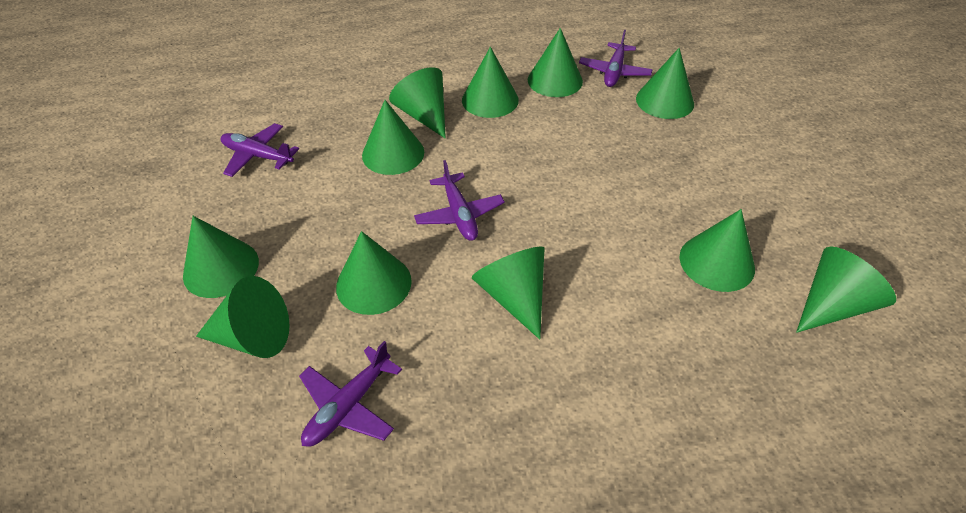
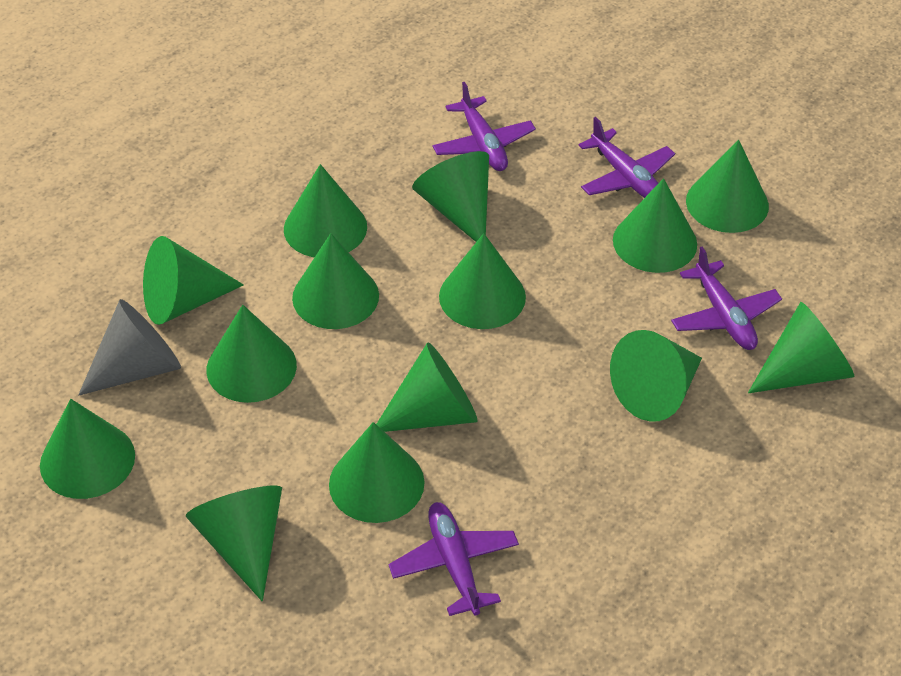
green cone: [183,216,259,298] [196,276,289,358] [336,231,412,315] [362,100,424,175] [389,67,446,138] [462,47,519,118] [472,247,544,339] [528,28,583,97] [636,48,694,119] [680,209,755,292] [796,247,896,333] = 11 -> [40,399,135,499] [143,236,244,325] [186,486,282,601] [207,305,297,403] [284,164,367,257] [292,233,379,329] [329,422,425,523] [376,343,478,432] [412,151,489,242] [439,233,526,329] [610,330,702,422] [613,178,697,273] [686,139,769,233] [748,302,855,393] = 14
grey cone: none = 0 -> [78,299,181,395] = 1

